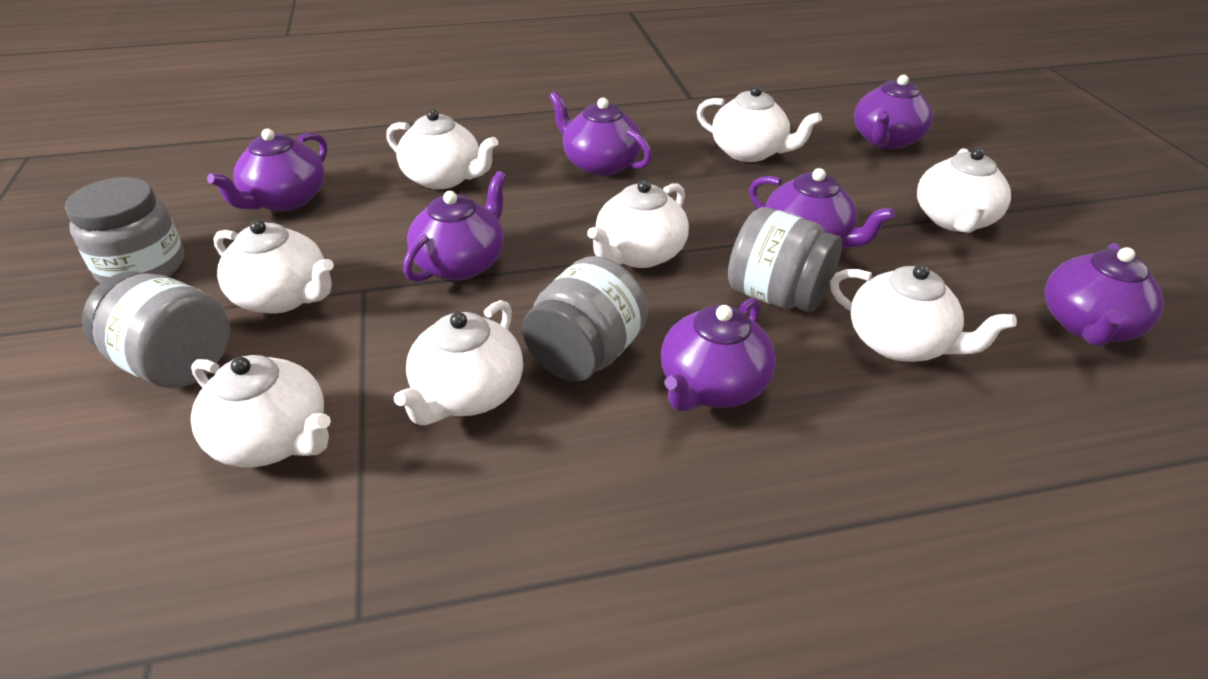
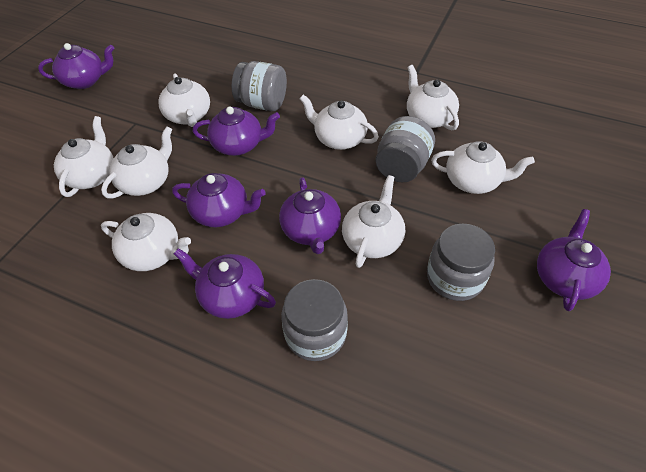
purple teapot: [207,129,327,212] [403,171,507,282] [549,91,652,176] [661,298,776,412] [749,168,895,248] [854,75,933,149] [1045,243,1164,346] = 7 -> [38,43,114,89] [172,173,266,227] [174,248,276,319] [193,107,280,156] [279,177,341,254] [537,209,611,311] = 6

